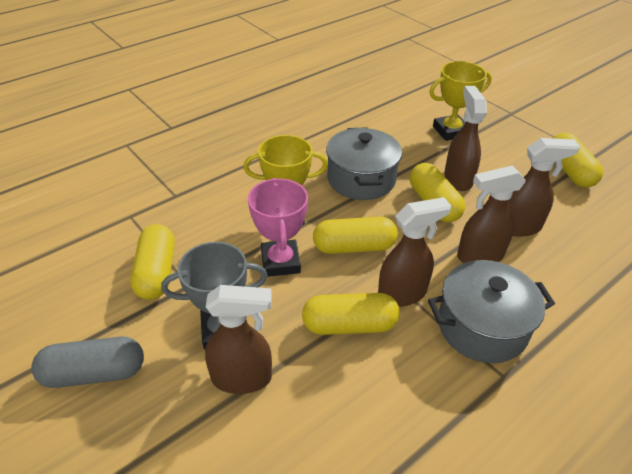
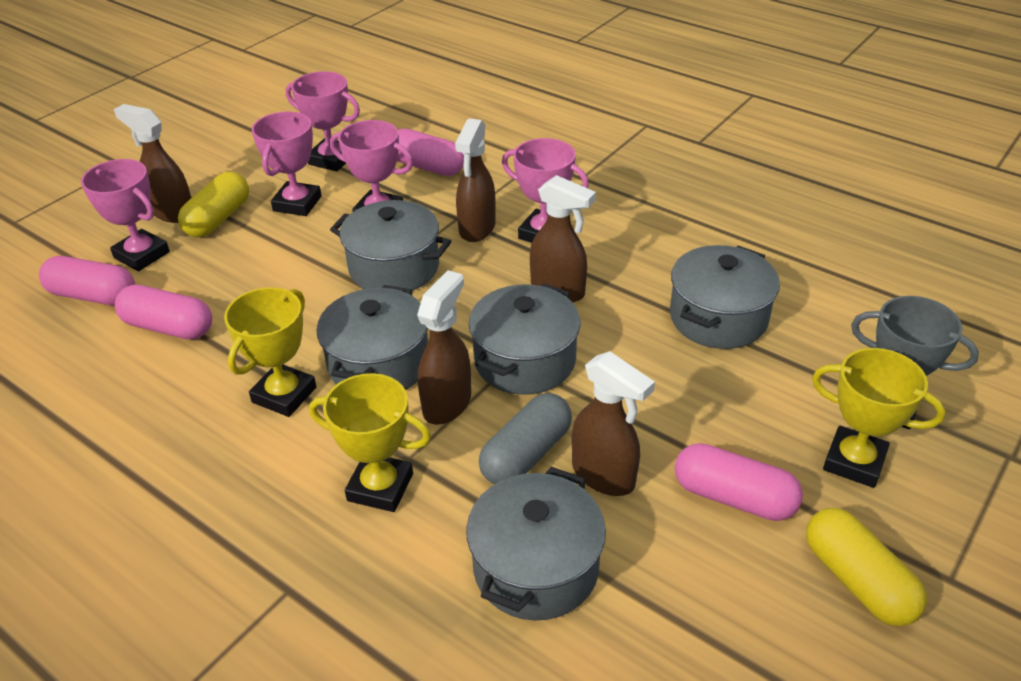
grey pot: [326,127,402,200] [428,260,555,363] = 2 -> [317,285,428,390] [330,200,451,290] [466,467,606,621] [469,283,581,395] [670,245,780,349] = 5
pink capsule: none = 0 -> [39,256,135,305] [115,284,212,339] [397,129,464,176] [675,443,803,521] = 4
pink trophy: [248,178,308,277] = 1 -> [81,159,170,271] [252,111,322,216] [286,71,360,171] [330,120,413,212] [502,138,589,243] = 5
yellow capsule: [130,224,175,300] [302,293,400,335] [313,217,398,254] [410,163,465,222] [553,133,603,188] = 5 -> [178,172,249,238] [806,508,927,626] = 2
yellow trophy: [243,135,328,225] [429,61,492,141] = 2 -> [224,287,316,417] [309,373,431,512] [812,348,946,488] = 3

